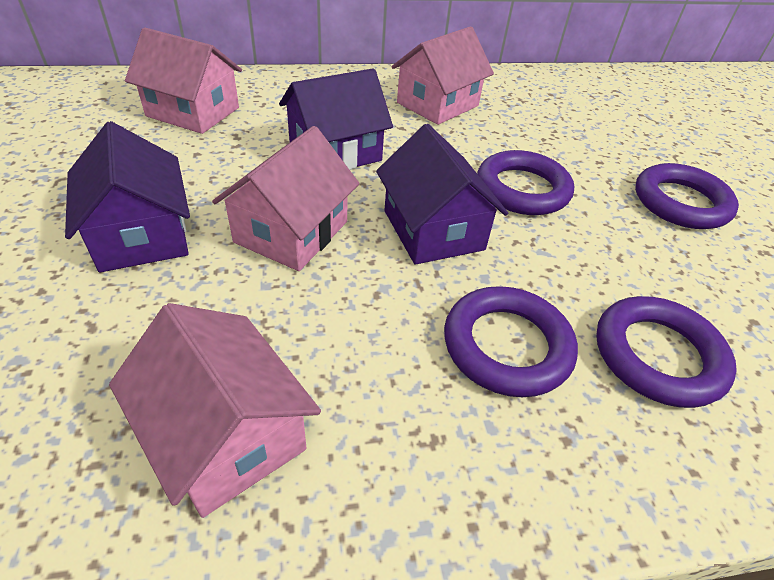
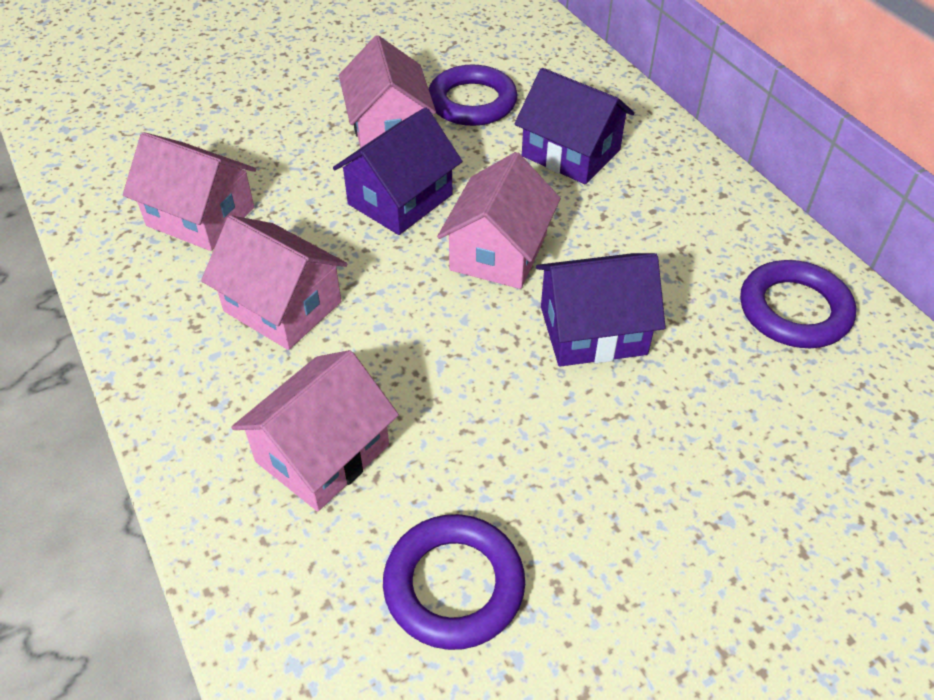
pink house: [109,303,321,518] [125,27,242,134] [212,126,359,271] [391,26,494,125] = 4 -> [123,132,256,251] [201,215,347,350] [231,350,399,512] [339,35,436,148] [437,152,561,289] = 5
purple ring: [444,286,578,397] [477,150,574,215] [596,296,737,408] [635,163,739,229] = 4 -> [383,514,525,650] [429,64,517,126] [740,260,856,348] = 3

